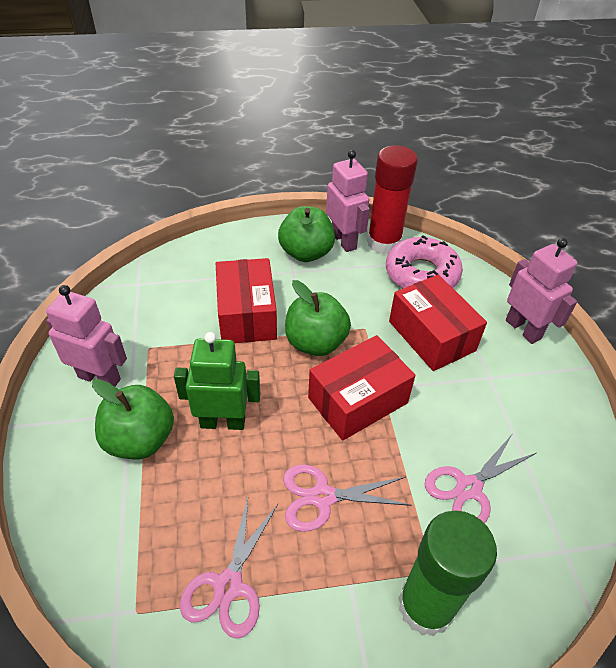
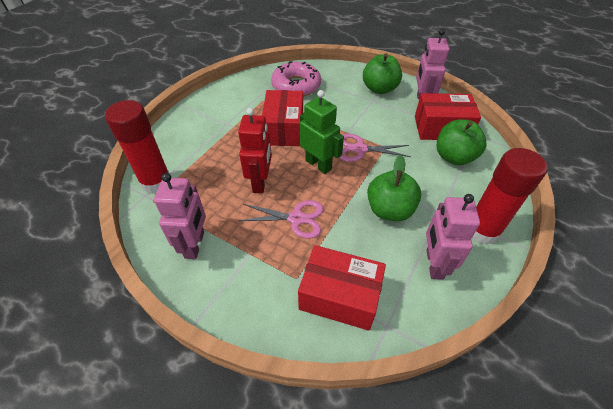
green glue stick: [398,511,497,636] = 1 -> none = 0
pink scissors: [180,498,278,639] [283,465,412,532] [424,435,536,524] = 3 -> [238,200,323,239] [339,134,411,162] = 2
red glue stick: [367,145,418,254] = 1 -> [105,100,170,194] [472,148,548,245] = 2
red robot: none = 0 -> [238,108,272,193] = 1

